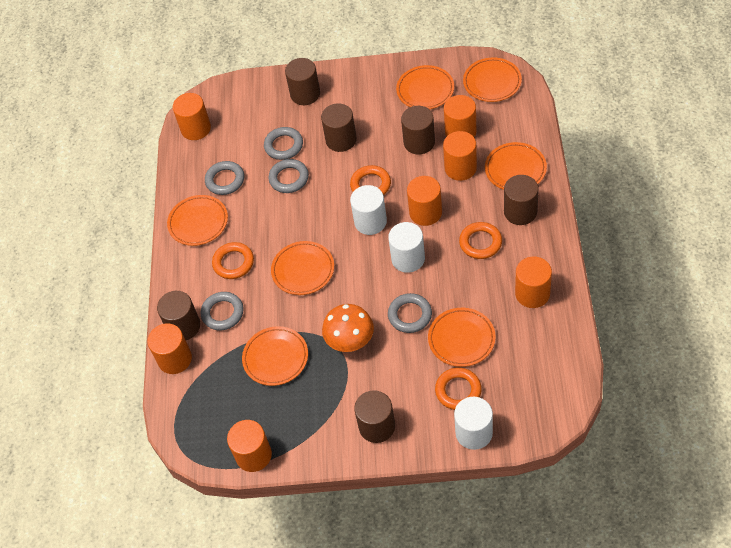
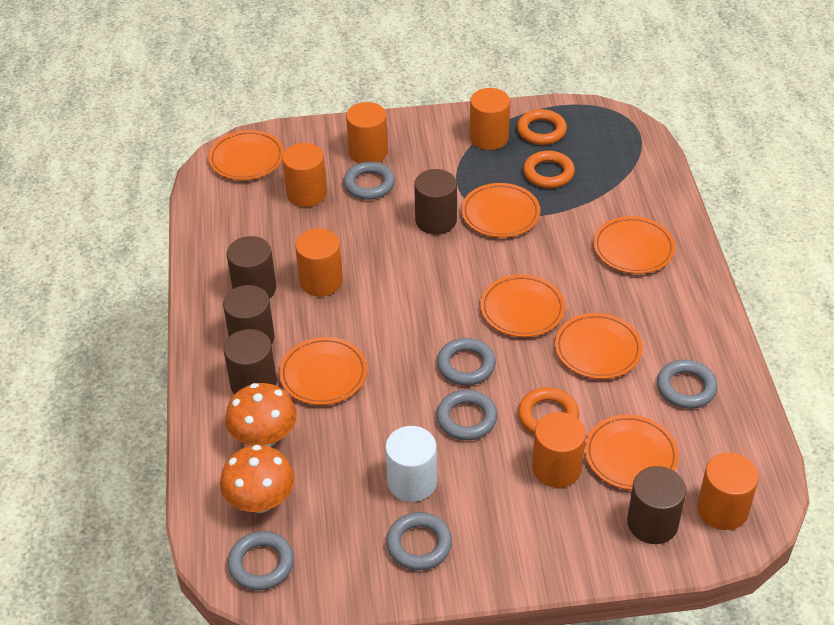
brown cylinder: [157,291,200,340] [285,58,320,105] [321,103,357,152] [354,390,395,443] [401,106,435,154] [504,175,539,225] = 6 -> [223,285,275,345] [224,329,277,394] [227,236,276,299] [414,169,457,235] [627,466,686,544] = 5
grey ring: [201,292,244,330] [205,161,244,195] [264,127,303,160] [268,159,309,193] [388,293,432,333] = 5 -> [227,531,294,590] [343,162,395,200] [386,512,452,570] [436,390,497,440] [437,338,496,385] [657,360,718,409] = 6
orange cylinder: [147,323,192,374] [173,93,211,140] [227,420,272,472] [407,176,442,226] [443,131,477,181] [444,95,476,137] [515,256,552,308] = 7 -> [282,143,327,207] [295,229,343,297] [346,102,388,163] [470,88,510,150] [532,412,586,488] [697,453,759,530] = 6
orange mushroom: [322,304,374,352] = 1 -> [220,445,295,513] [225,383,297,447] = 2
orange ring: [212,242,254,279] [350,165,391,196] [435,368,482,410] [459,222,502,259] = 4 -> [517,109,567,145] [518,387,579,435] [523,151,575,188] = 3
white cylinder: [350,185,387,235] [388,222,425,273] [454,397,493,450] = 3 -> [385,426,437,502] = 1

